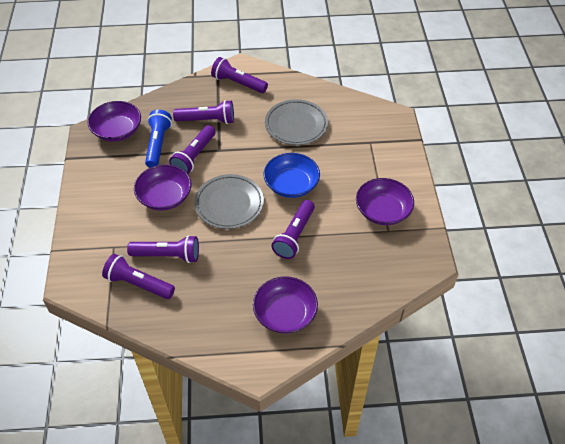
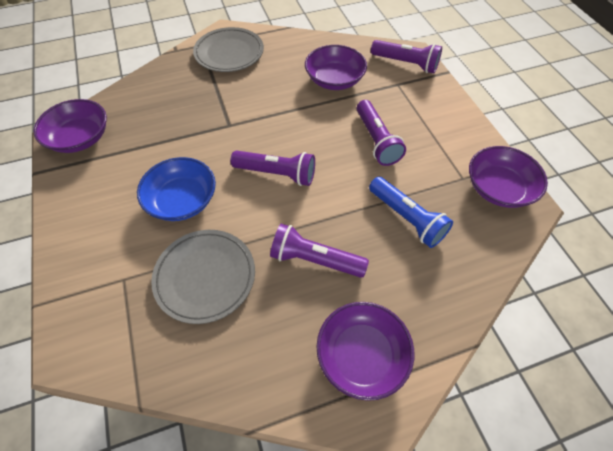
purple flashlight: [102,254,175,299] [127,235,199,263] [169,125,216,174] [173,100,234,124] [211,57,268,93] [271,200,315,259] = 6 -> [231,151,315,186] [270,224,369,278] [357,100,406,166] [371,40,442,73] = 4

